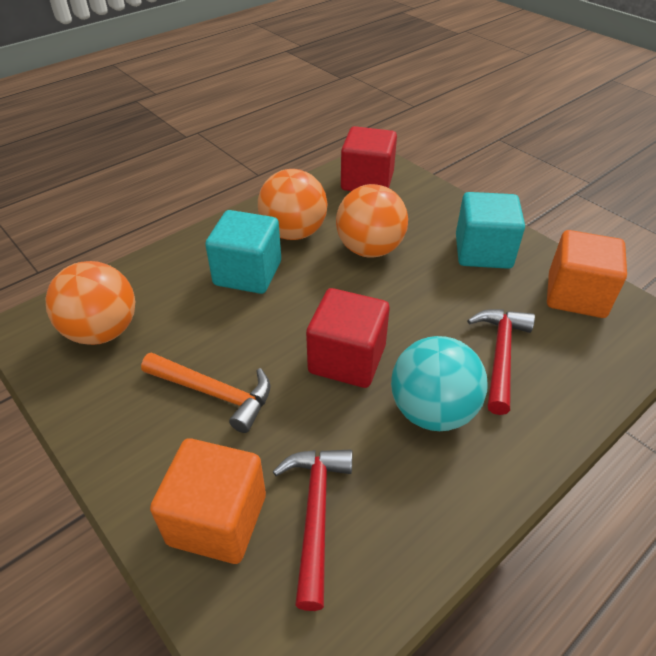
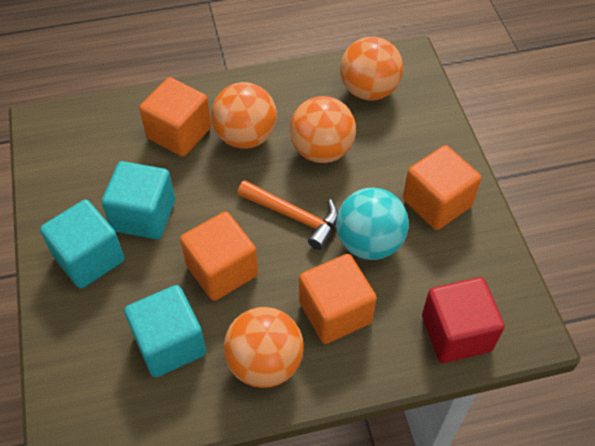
orange ball: [45,261,135,345] [258,169,328,240] [336,184,408,258] = 3 -> [211,82,277,149] [224,307,304,388] [290,96,356,163] [340,36,403,101] = 4
orange cube: [150,438,266,564] [547,230,627,318] = 2 -> [139,77,211,156] [180,212,258,301] [299,254,377,344] [403,145,481,230] = 4
red cube: [306,288,390,388] [341,126,397,191] = 2 -> [422,277,505,363] = 1
red hammer: [273,449,352,611] [467,309,535,415] = 2 -> none = 0
turquoise cube: [205,210,281,294] [456,192,525,269] = 2 -> [40,200,125,289] [102,161,175,239] [124,285,206,378] = 3

